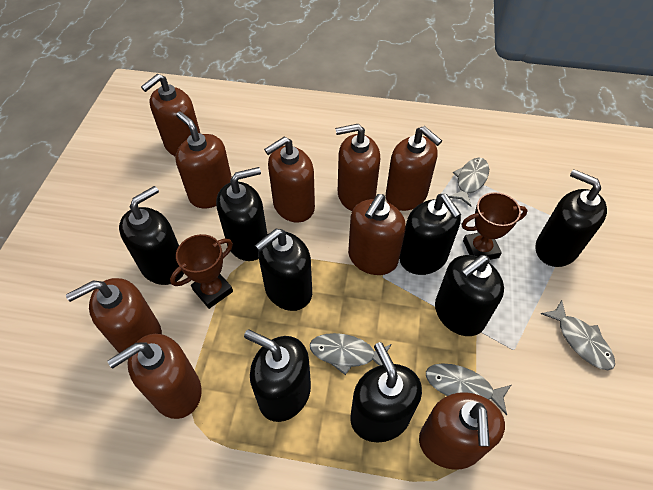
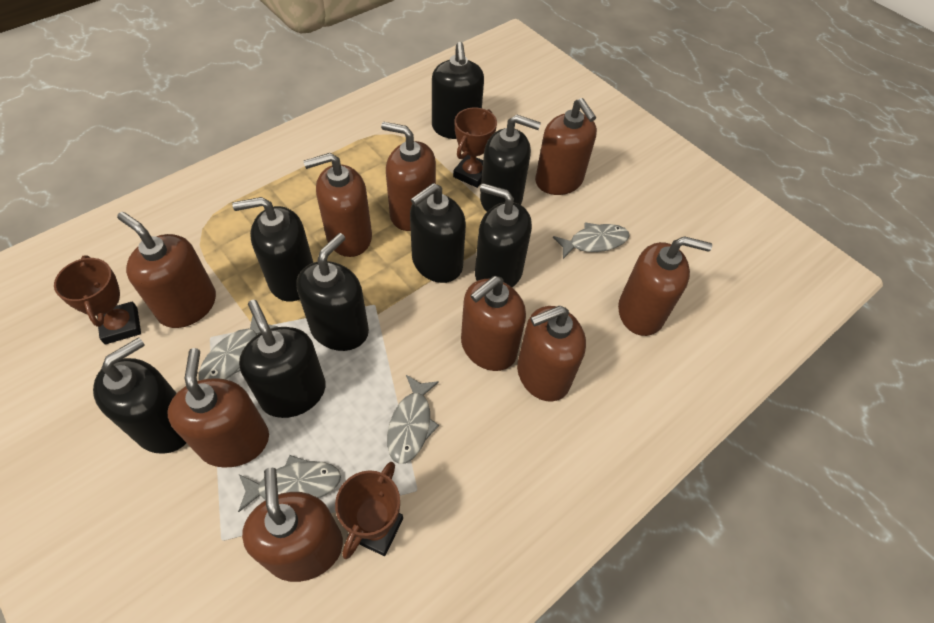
brown trophy: [170,234,233,309] [461,192,528,260] = 2 -> [54,255,141,344] [335,462,403,559] [453,108,497,188] = 3

